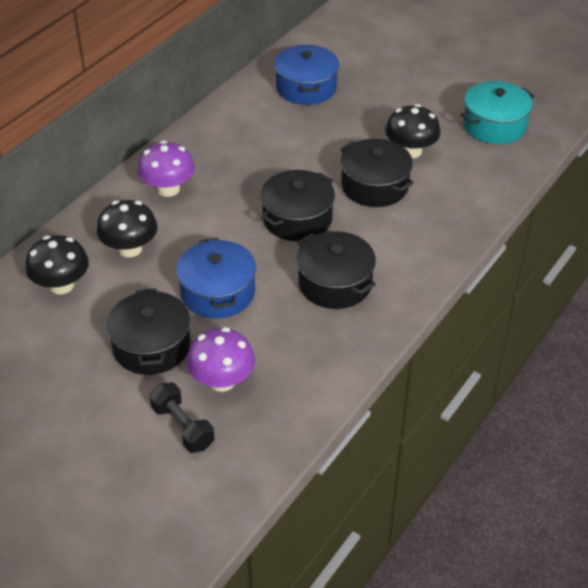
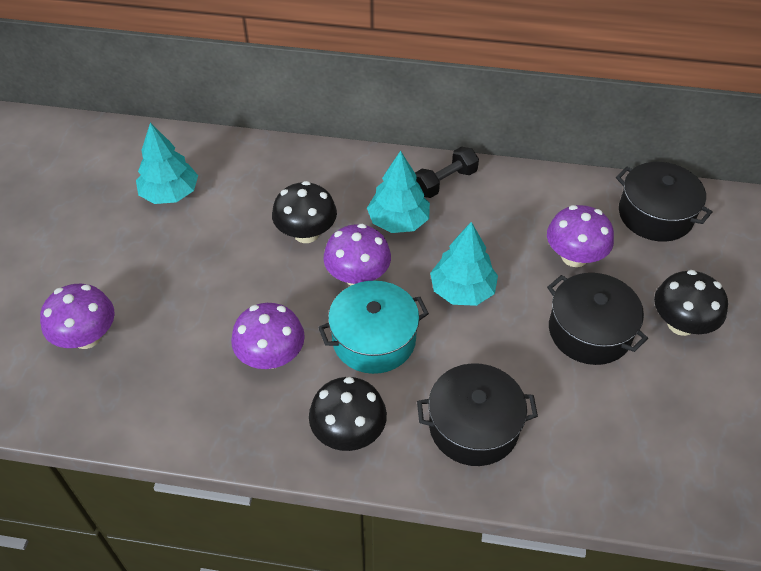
black pot: [106,288,191,375] [260,170,335,241] [297,231,376,309] [340,139,414,207] = 4 -> [417,363,538,466] [547,273,648,365] [616,162,713,242] = 3
blue pot: [176,238,256,318] [274,45,339,105] = 2 -> none = 0
purple mushroom: [138,141,195,197] [187,327,255,392] = 2 -> [40,284,115,349] [231,303,305,369] [323,224,391,286] [547,205,614,267] = 4
turquoise tree: none = 0 -> [136,123,198,204] [367,151,430,233] [430,222,498,306] = 3

